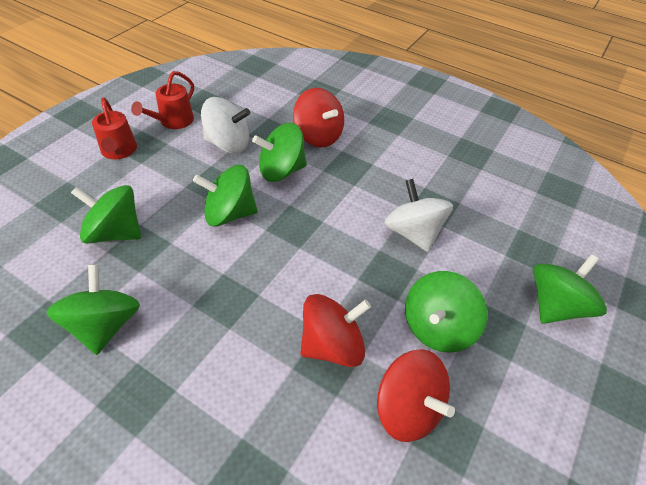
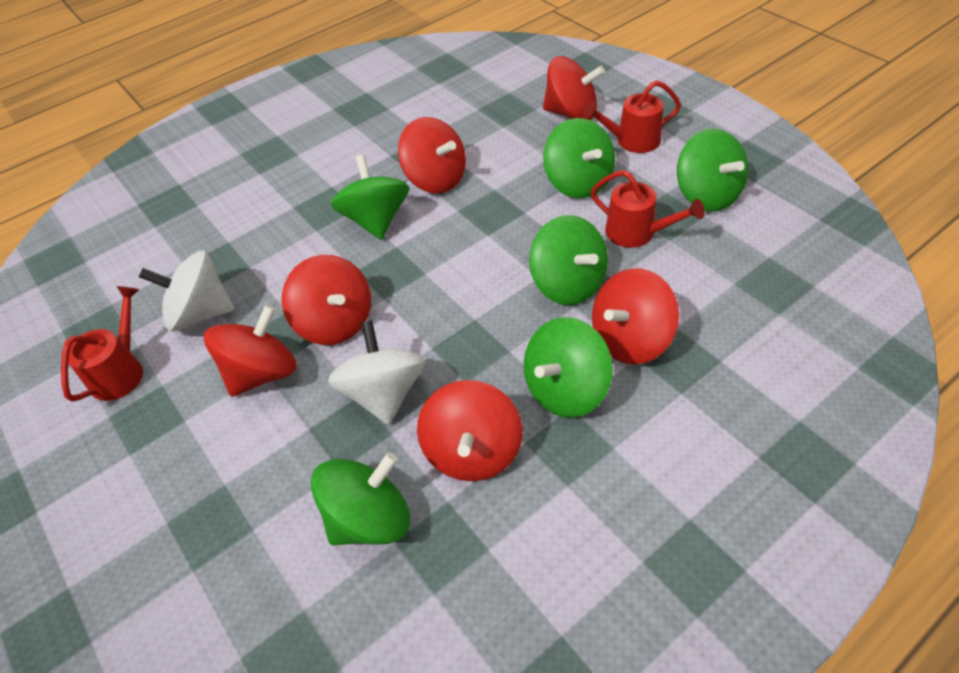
red spinning top: [293,88,344,148] [300,294,371,367] [377,349,455,442] = 3 -> [204,305,297,397] [282,255,371,345] [398,117,466,193] [417,380,523,481] [543,56,605,120] [592,268,679,364] = 6
red watering can: [92,98,137,159] [131,71,194,129] = 2 -> [61,286,143,402] [583,80,681,153] [591,170,705,248] = 3

